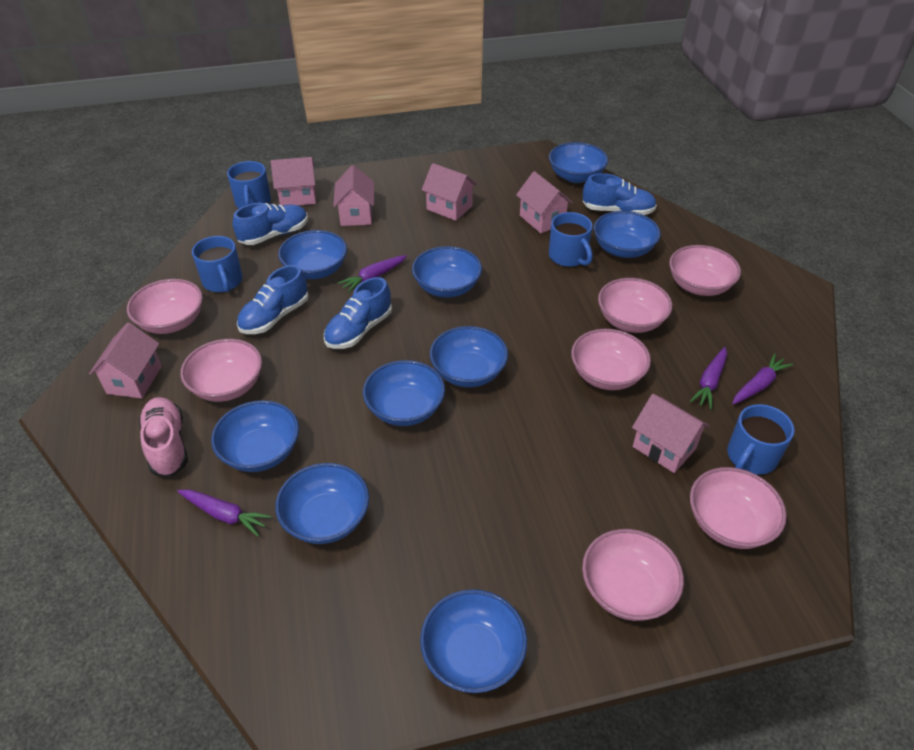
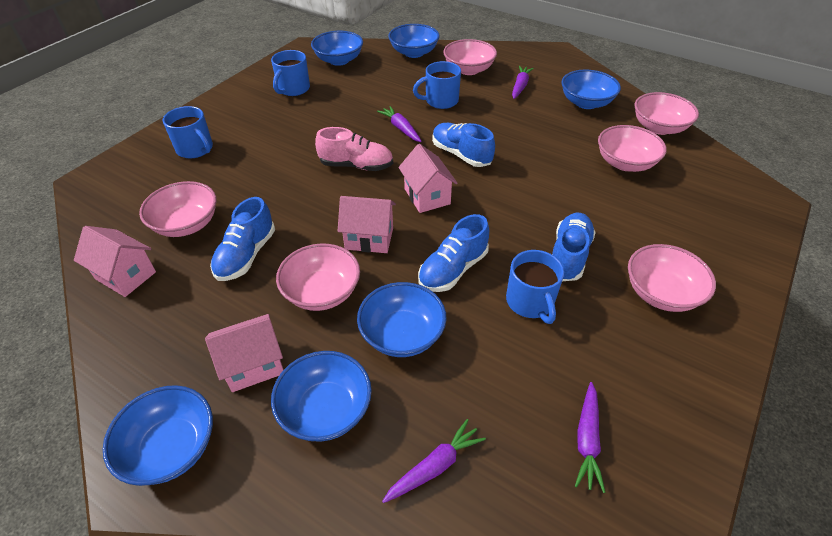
blue bowl: [211,400,299,472] [275,463,369,544] [278,230,347,279] [363,360,445,426] [412,246,482,298] [420,589,527,693] [430,326,508,387] [549,142,608,183] [594,211,661,258] = 9 -> [103,385,213,486] [271,351,372,442] [311,31,363,66] [357,282,447,357] [388,24,440,58] [561,70,621,109] = 6
pink bowl: [127,279,203,334] [180,339,262,402] [571,329,651,390] [582,529,684,621] [598,278,672,333] [669,245,741,296] [690,467,787,549] = 7 -> [139,181,217,237] [276,244,360,311] [443,39,497,75] [598,125,667,172] [628,244,716,312] [635,92,699,135] = 6
pink house: [89,323,162,399] [271,157,316,206] [333,165,374,226] [422,163,477,221] [516,171,573,233] [632,394,710,473] = 6 -> [74,226,156,297] [205,314,283,392] [338,196,396,253] [399,144,458,213] = 4

